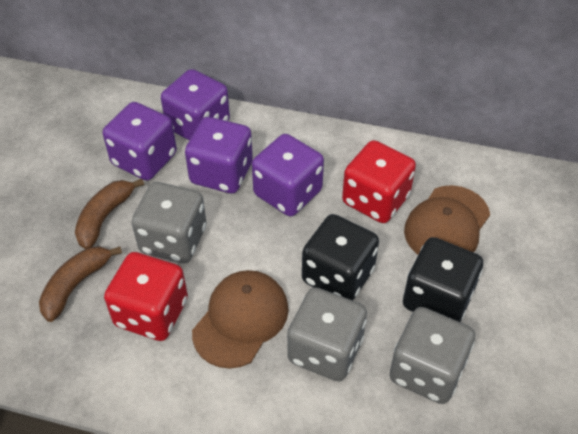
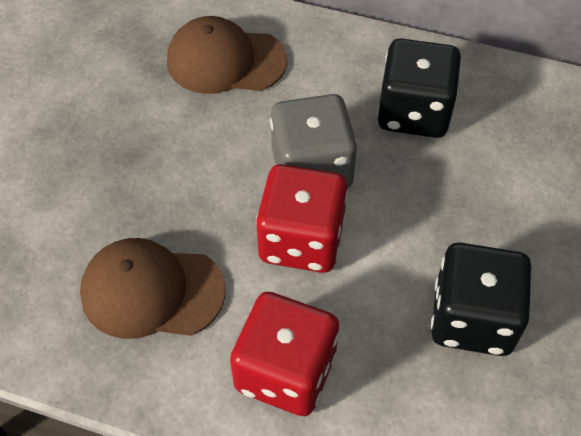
brown banana: [39,246,122,322] [75,178,144,249] = 2 -> none = 0
grey dice: [132,182,206,263] [287,287,367,382] [389,307,475,404] = 3 -> [270,94,357,188] = 1
purple dice: [103,102,177,180] [161,69,230,140] [185,117,253,193] [252,134,324,216] = 4 -> none = 0

